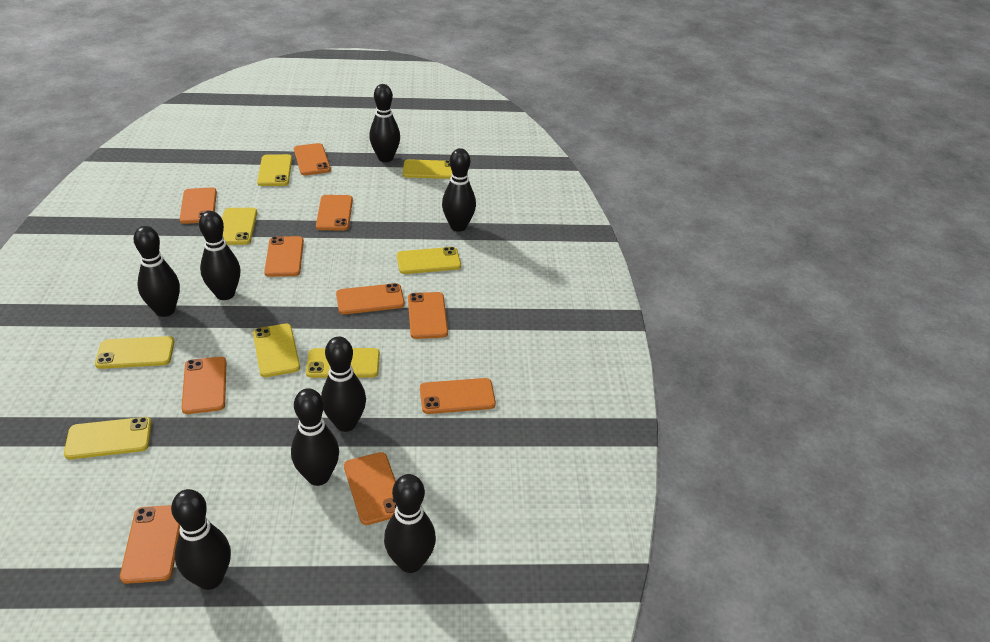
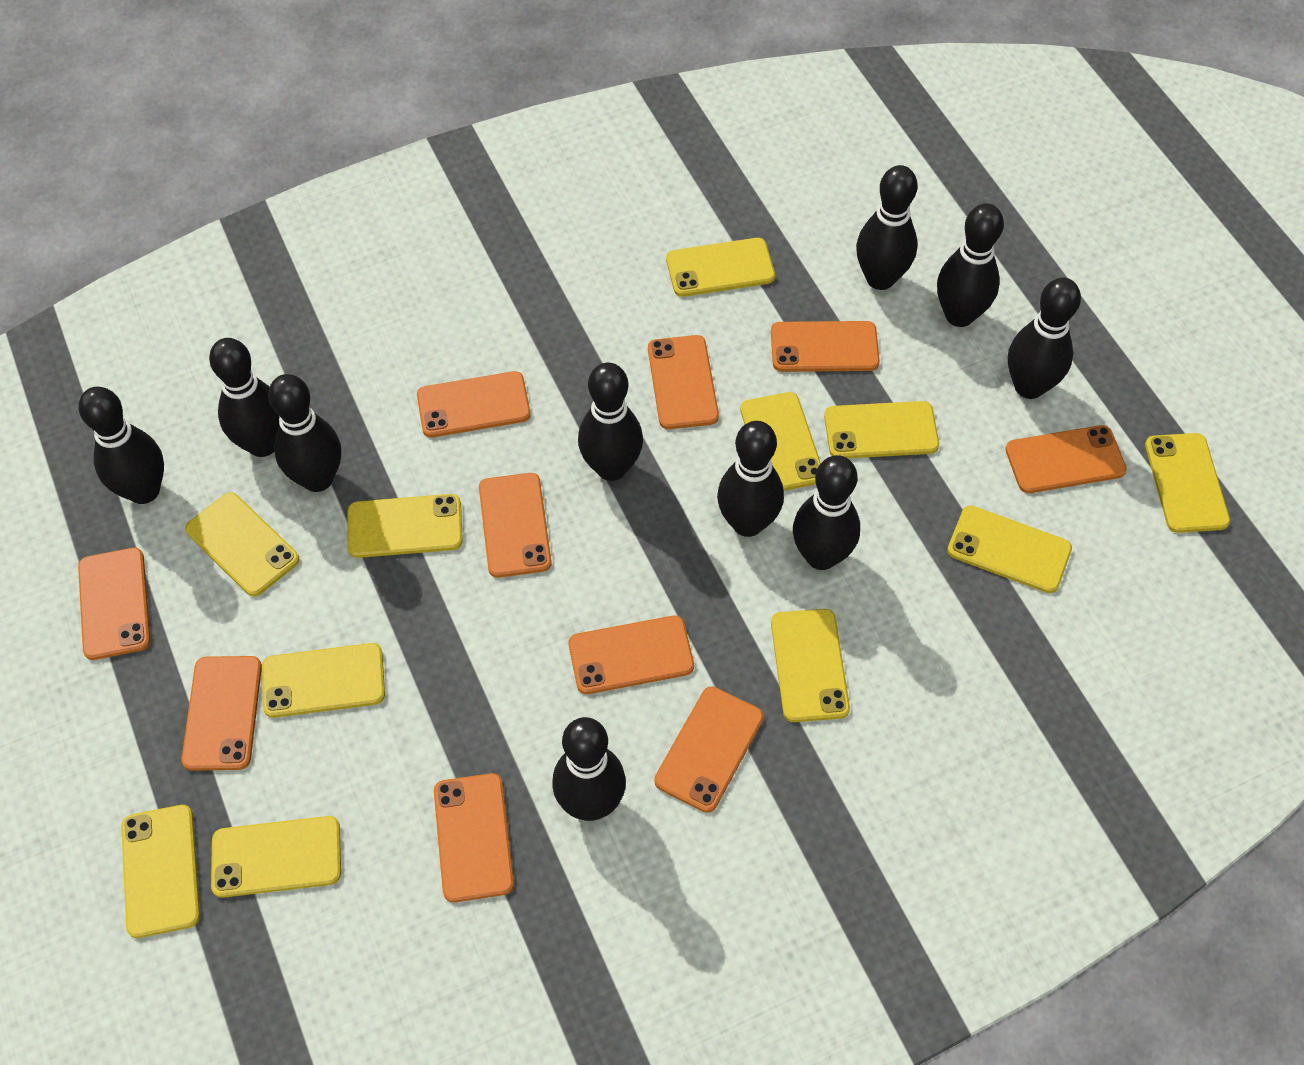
black bowling pin: [134,226,180,317] [171,489,231,590] [199,211,240,300] [291,388,339,486] [321,337,366,432] [369,84,400,162] [384,474,436,573] [442,148,476,232] = 8 -> [79,387,164,504] [209,338,279,457] [268,374,341,492] [552,717,626,821] [578,362,643,481] [717,421,784,537] [793,455,860,570] [856,165,918,290] [937,203,1004,327] [1008,278,1081,399] = 10
yellow phone: [64,417,152,459] [95,336,174,369] [222,208,257,245] [253,323,300,377] [257,154,292,186] [306,348,380,378] [397,247,461,274] [403,159,452,179] = 8 -> [121,805,200,938] [185,492,300,596] [211,816,341,898] [262,643,385,718] [347,494,463,558] [666,238,775,297] [740,392,821,491] [771,609,850,722] [824,401,939,458] [947,506,1072,593] [1145,433,1230,533] = 11

